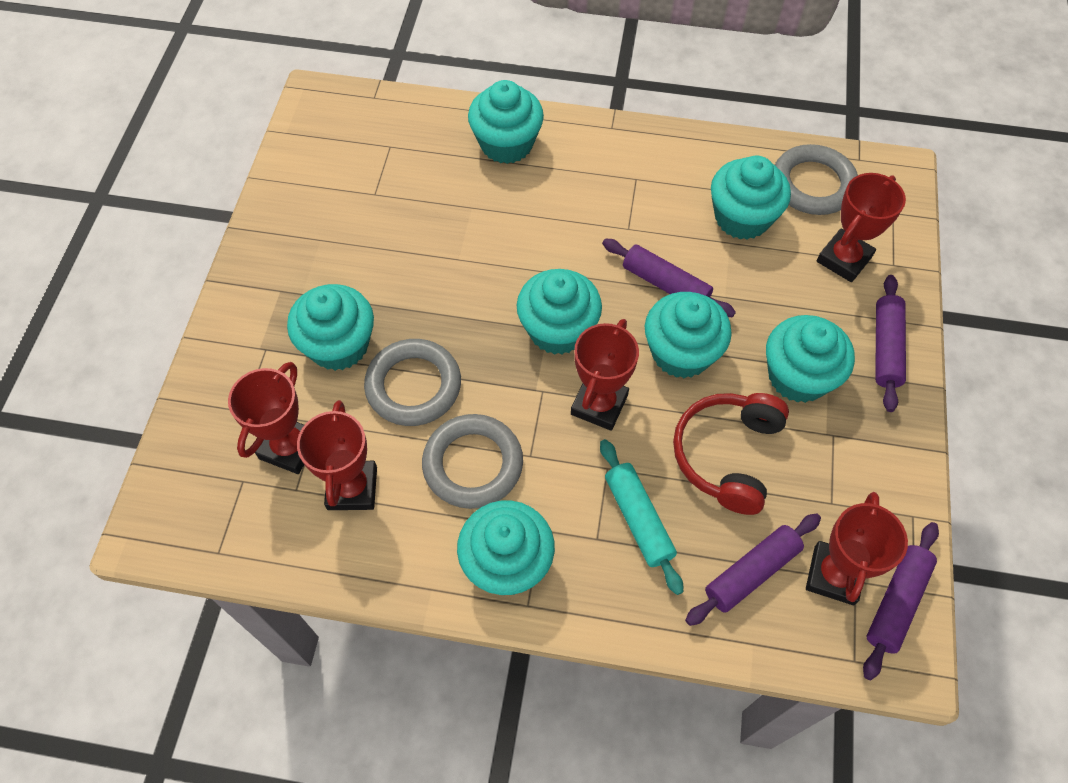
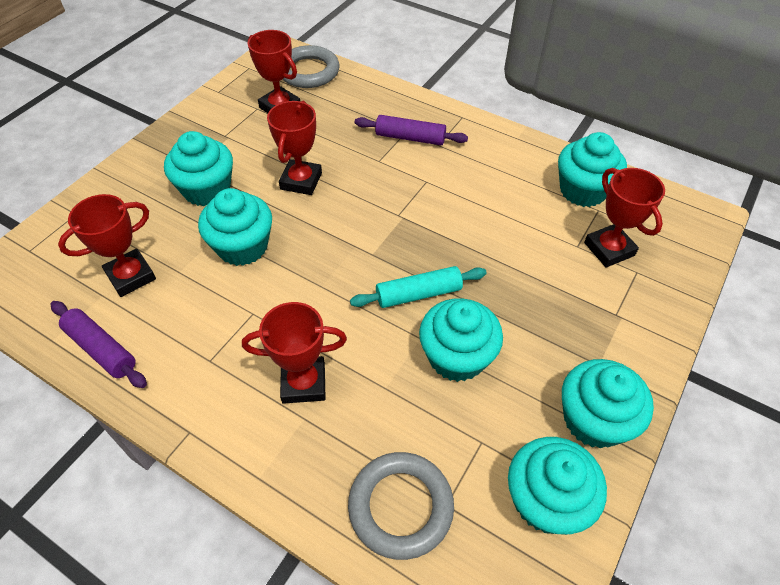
grey ring: [364,339,461,426] [422,414,523,509] [775,144,858,215] = 3 -> [282,45,339,88] [348,452,454,560] = 2
purple rolling pin: [602,239,736,317] [685,513,821,626] [863,522,939,680] [875,275,906,412] = 4 -> [51,301,147,388] [355,115,468,145] = 2
red headphones: [673,393,789,515] = 1 -> none = 0
turquoise cupcake: [287,284,374,371] [457,501,555,595] [468,80,544,164] [517,269,602,355] [645,292,732,378] [711,156,791,240] [766,315,855,403] = 7 -> [164,131,233,206] [198,188,272,266] [419,298,503,382] [508,437,607,535] [558,132,627,207] [562,359,654,448] = 6

